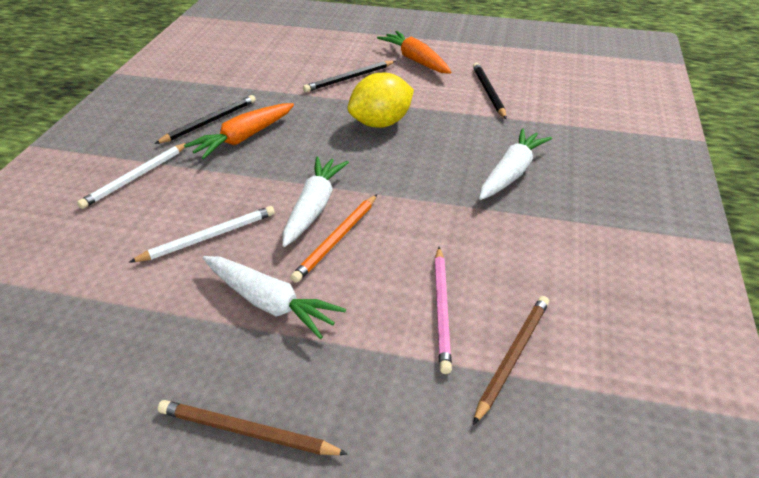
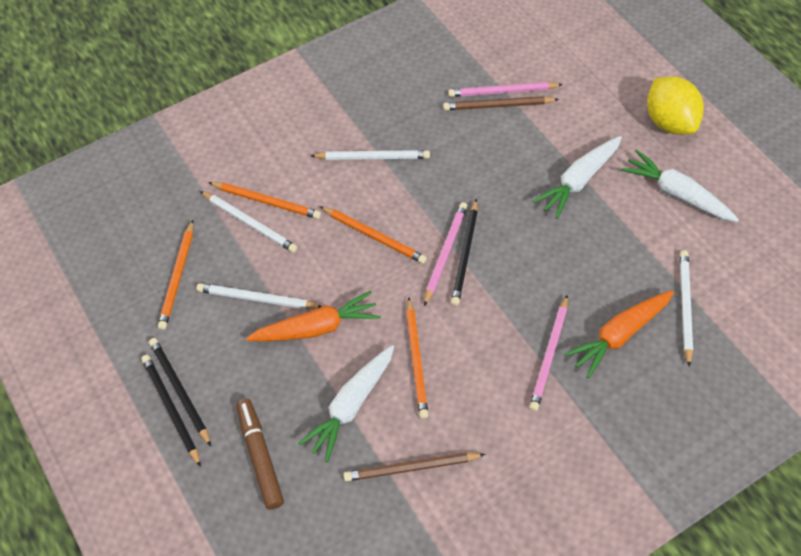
brown marker: none = 0 -> [236,399,284,510] = 1
orange pencil: [291,194,377,283] = 1 -> [158,220,193,330] [208,182,321,219] [320,206,427,264] [406,297,428,419] = 4
pink pencil: [435,247,452,374] = 1 -> [424,202,468,306] [448,82,563,97] [529,295,568,411] = 3
white pencil: [77,143,187,209] [129,206,275,263] = 2 -> [197,283,322,309] [200,191,297,253] [311,150,430,160] [680,250,693,367] = 4

